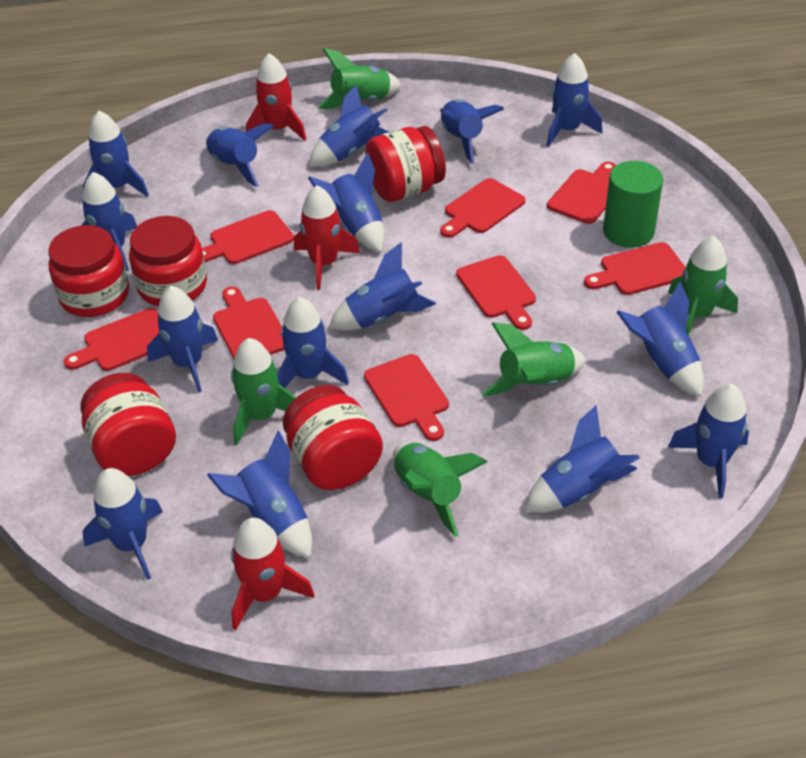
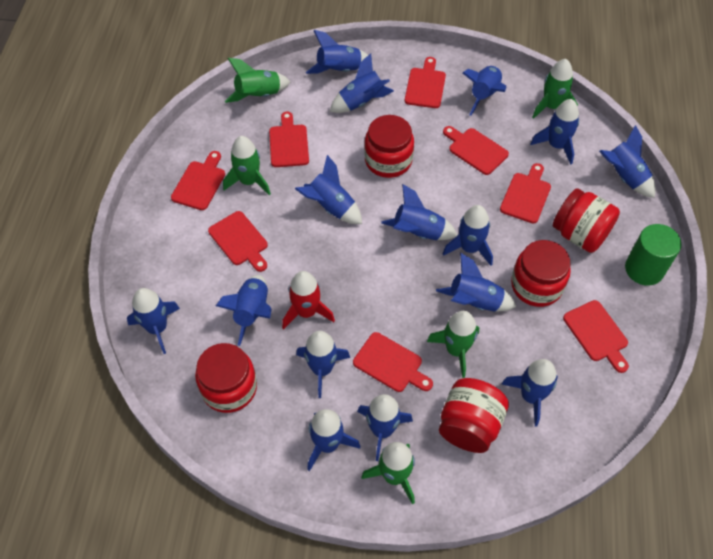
red rocket: [231,518,315,630] [246,53,306,141] [294,186,360,290] = 3 -> [282,271,335,329] = 1

